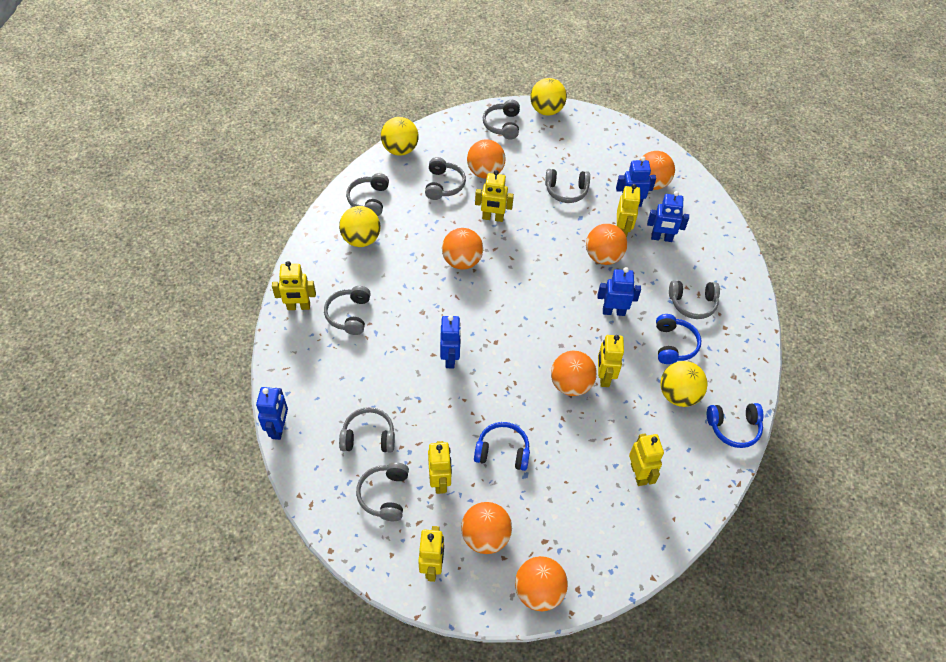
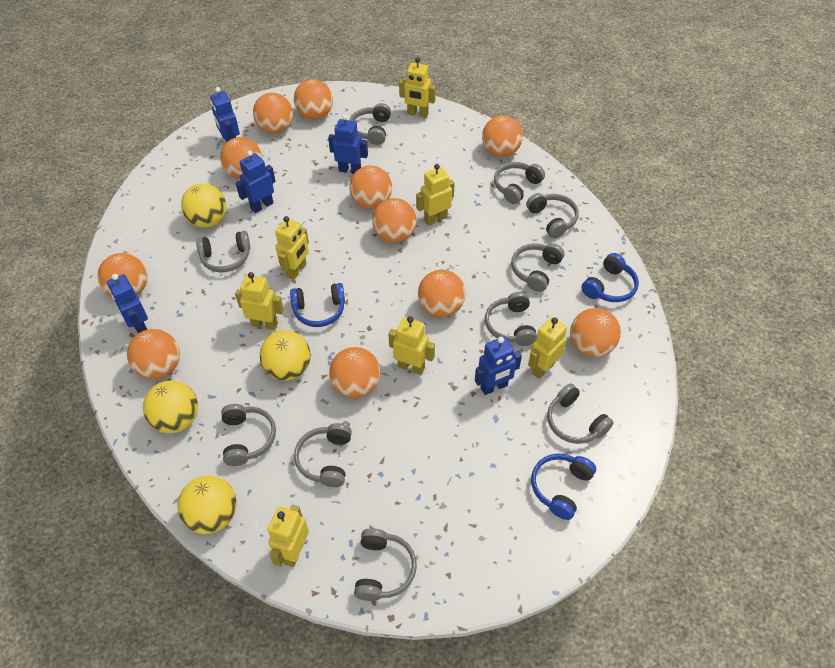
grey headphones: [324,286,371,335] [339,407,395,453] [346,173,389,216] [356,462,409,521] [425,157,466,200] [483,100,520,140] [545,169,590,203] [669,281,720,319] = 8 -> [196,231,250,273] [221,404,276,466] [294,423,352,487] [350,103,391,145] [354,528,417,601] [485,292,537,346] [494,162,545,204] [511,243,564,292] [526,193,579,238] [547,383,614,444] = 10
orange ball: [442,228,483,270] [461,502,512,554] [467,139,505,179] [515,556,568,611] [551,351,597,396] [586,224,628,265] [640,151,675,190] = 7 -> [97,253,147,297] [127,329,180,379] [220,137,263,179] [253,93,293,134] [294,79,333,120] [329,347,380,398] [349,166,392,209] [372,198,417,243] [418,270,466,317] [482,115,523,157] [570,308,621,357] = 11

